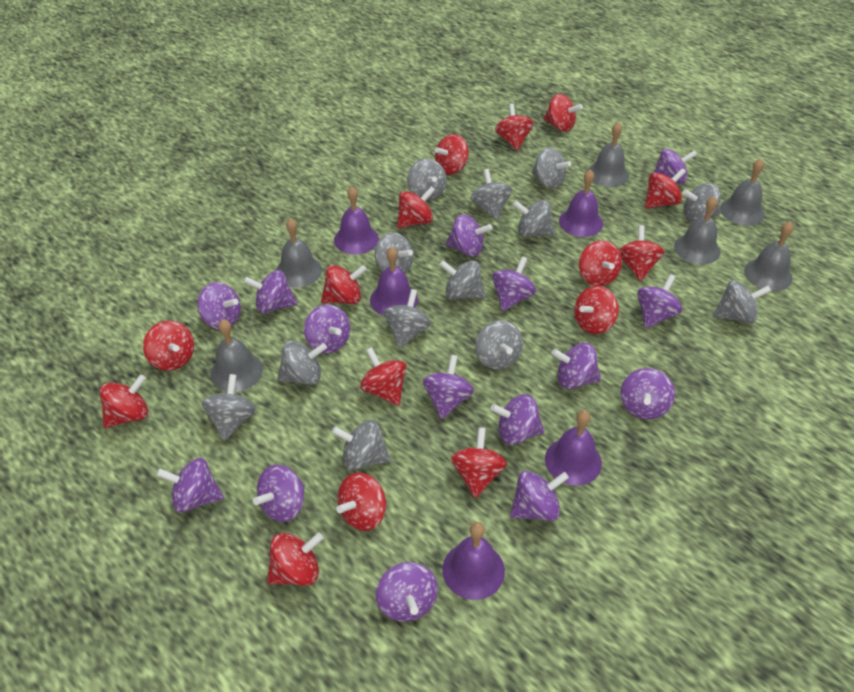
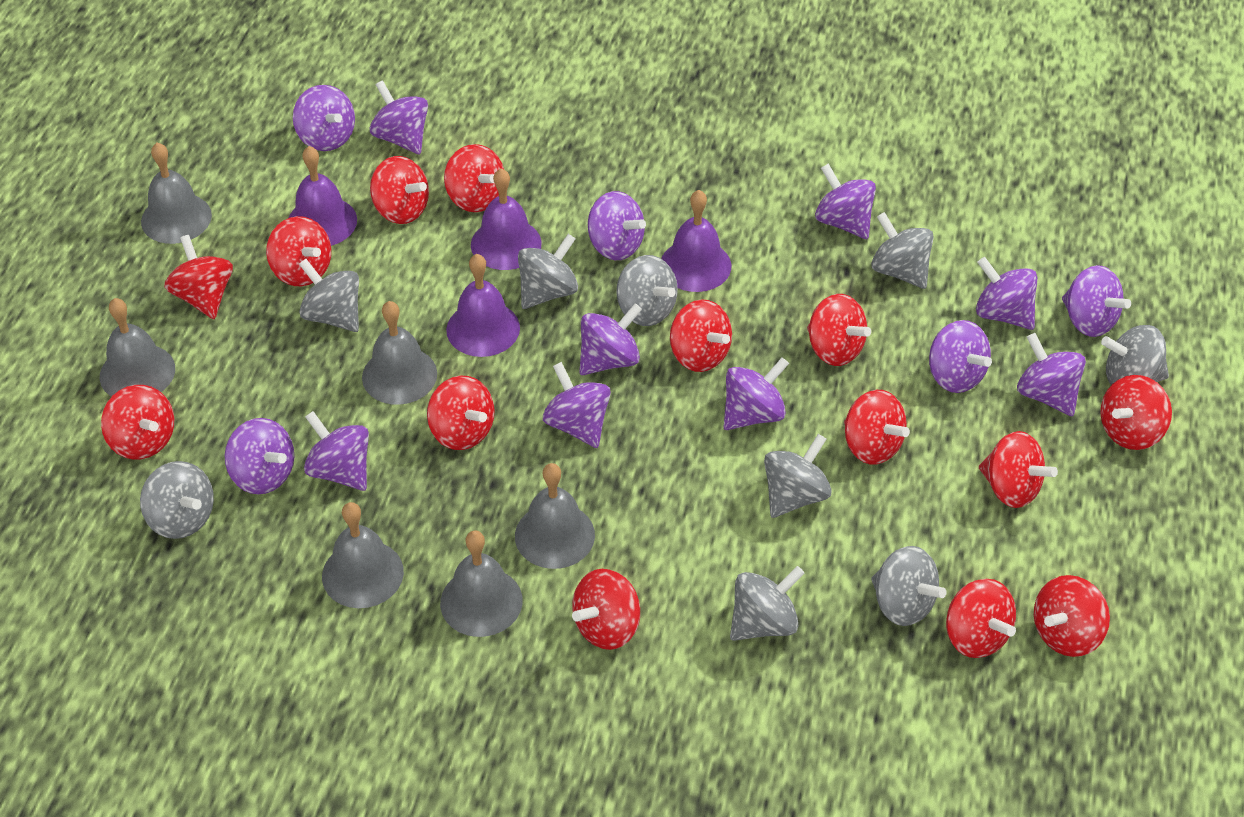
grey spinning top: [202,374,256,441] [277,341,327,385] [332,420,391,470] [375,232,413,274] [384,289,431,349] [407,158,447,201] [439,260,485,299] [471,169,512,220] [475,320,523,370] [513,200,555,237] [532,147,571,189] [683,183,721,222] [713,280,771,323] = 13 -> [140,461,214,539] [299,259,359,332] [518,234,578,309] [617,255,678,326] [730,566,805,641] [764,434,832,518] [871,212,934,289] [871,546,947,626] [1101,325,1169,385] = 9
purple bell: [334,186,379,254] [370,247,418,316] [442,522,505,600] [545,410,602,485] [559,169,603,237] = 5 -> [288,146,357,246] [446,254,520,357] [471,168,542,270] [661,190,731,292] = 4
purple spinning top: [156,458,224,513] [198,282,241,329] [243,270,298,313] [253,465,305,522] [304,304,350,354] [376,562,438,622] [423,355,474,420] [446,214,492,257] [490,394,544,445] [492,256,536,312] [510,471,569,521] [551,343,601,389] [620,368,675,419] [637,274,682,329] [654,149,697,184] = 15 -> [225,418,294,494] [293,85,355,151] [304,411,369,491] [370,80,428,154] [543,362,611,448] [579,303,642,375] [588,191,646,260] [723,357,789,430] [815,163,876,239] [929,320,992,393] [976,257,1038,330] [1017,333,1086,416] [1062,265,1131,337] = 13
red spinning top: [99,374,148,428] [143,321,194,371] [267,533,323,586] [321,265,367,304] [336,473,386,531] [360,347,407,406] [397,186,435,228] [435,134,469,175] [451,427,507,498] [495,103,534,151] [543,94,583,132] [574,286,619,334] [579,240,622,286] [619,225,664,281] [645,168,686,209] = 15 -> [101,385,174,459] [164,235,233,319] [266,216,331,286] [370,156,429,224] [427,376,494,450] [444,144,504,212] [572,569,640,650] [670,299,732,372] [807,294,871,366] [844,390,910,464] [946,579,1016,658] [979,431,1058,508] [1034,575,1110,657] [1100,375,1172,450] = 14

